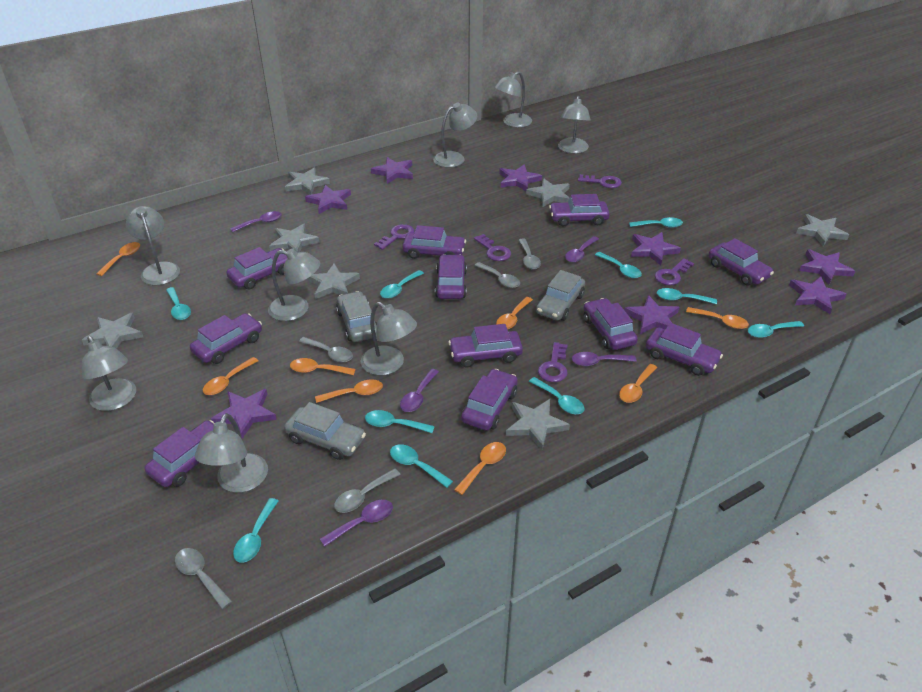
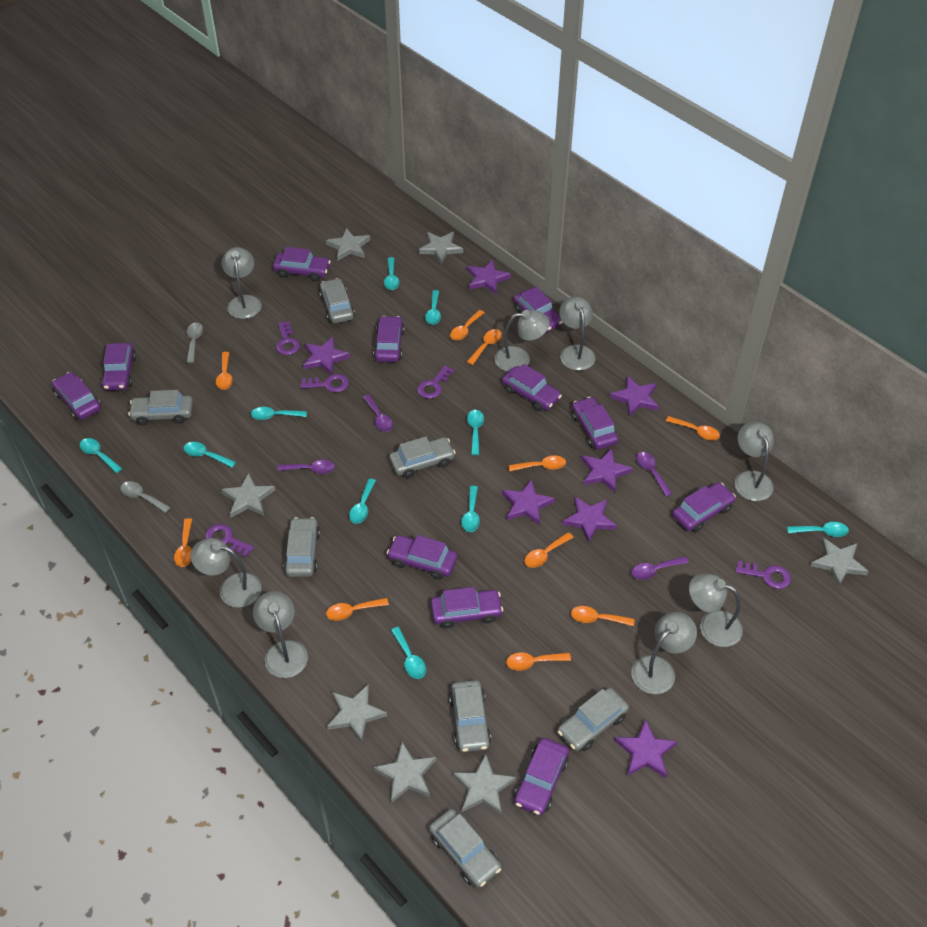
grey car: [284,402,366,460] [336,291,377,342] [536,270,585,321] = 3 -> [128,390,193,425] [284,517,320,577] [319,278,355,323] [389,436,455,478] [429,809,501,888] [449,680,491,752] [558,688,629,751] = 7
grey spoon: [175,548,232,609] [299,337,353,362] [334,468,401,513] [474,262,520,288] [519,238,541,269] = 5 -> [120,481,171,513] [187,323,203,363] = 2
orange spoon: [96,242,140,276] [203,357,258,395] [290,358,356,375] [315,379,383,403] [454,442,506,495] [496,297,533,329] [619,364,657,403] [686,307,749,329] = 8 -> [174,518,192,567] [216,352,233,390] [326,598,389,621] [450,310,485,341] [467,329,502,365] [506,652,571,671] [508,455,566,471] [524,532,574,568] [571,606,634,626] [666,416,720,440] = 10
purple spoon: [230,211,282,232] [320,500,393,547] [400,369,439,412] [565,236,599,262] [572,352,636,366] = 5 -> [278,460,335,474] [363,395,393,432] [631,556,689,580] [636,452,672,497] = 4
purple star: [211,389,277,439] [305,185,351,214] [371,157,413,184] [499,164,542,191] [624,295,679,334] [631,232,681,265] [789,277,846,314] [799,249,855,284] = 8 -> [303,337,350,375] [467,260,511,294] [502,479,555,525] [562,496,617,543] [581,448,633,493] [610,376,659,416] [614,719,677,778] = 7

